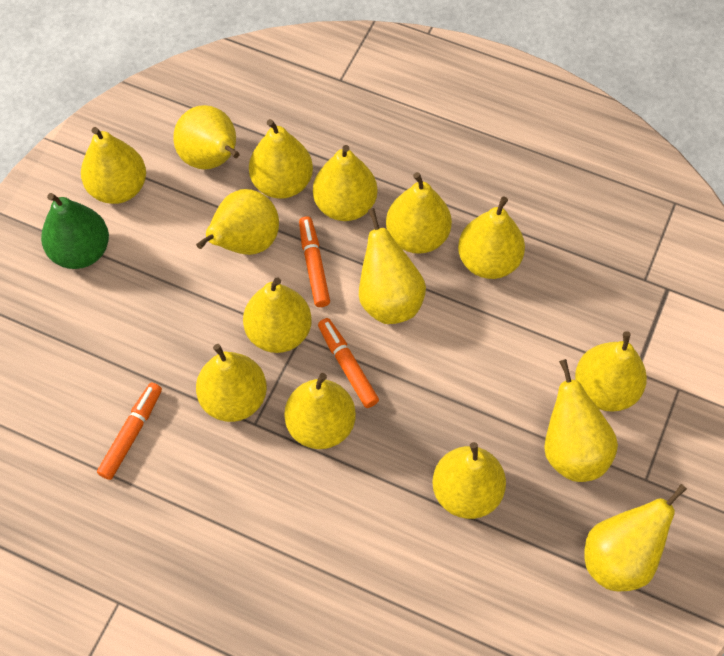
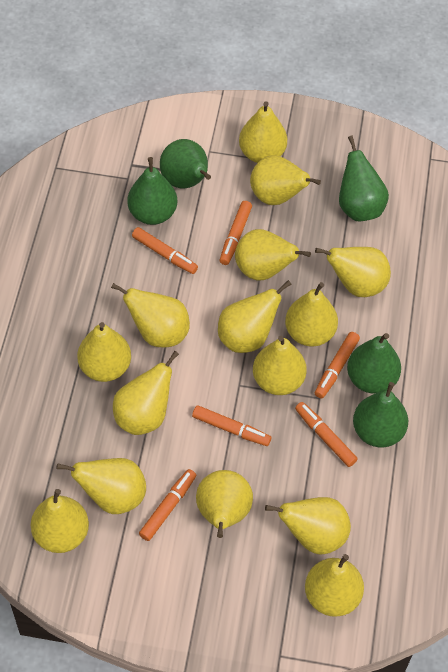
green pear: [41,193,109,269] = 1 -> [127,157,177,225] [160,139,211,189] [339,136,389,221] [347,333,401,394] [353,382,408,448] = 5
orange marker: [97,383,162,480] [299,216,330,307] [318,318,379,408] = 3 -> [132,227,198,274] [139,469,196,541] [192,405,271,446] [220,201,252,265] [295,402,358,467] [315,332,360,399] = 6

